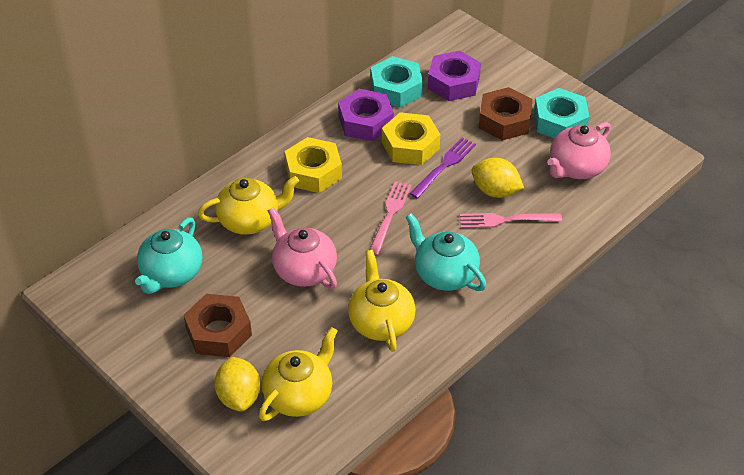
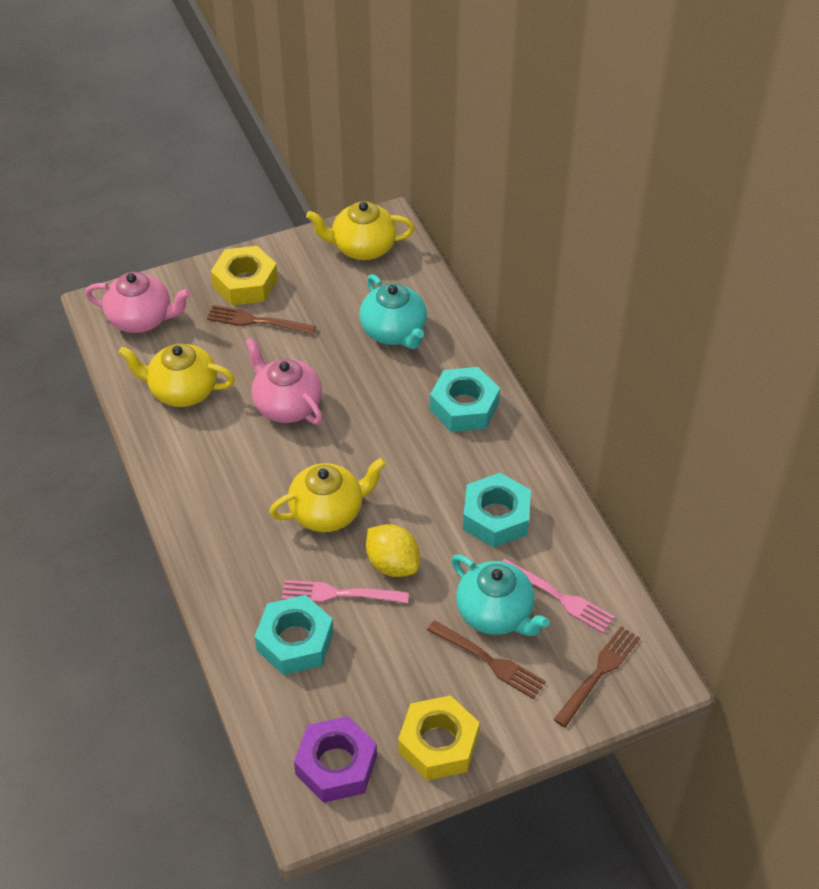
brown fork: none = 0 -> [207,305,316,335] [427,620,546,699] [553,626,640,727] = 3
brown nut: [184,294,252,357] [479,87,533,141] = 2 -> none = 0
purple fork: [410,137,476,199] = 1 -> none = 0
purple nut: [338,89,394,141] [428,51,481,101] = 2 -> [294,716,377,803] = 1
turquoise nut: [371,56,423,108] [534,88,589,138] = 2 -> [255,595,334,675] [430,367,500,432] [463,473,531,548] = 3
yellow lemon: [214,357,260,412] [472,158,524,198] = 2 -> [366,524,420,577] = 1

